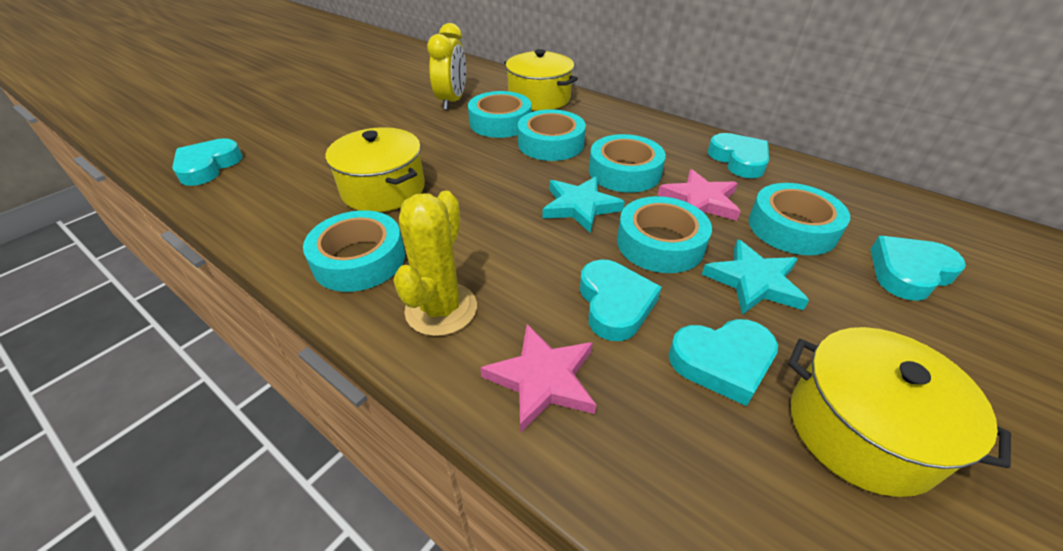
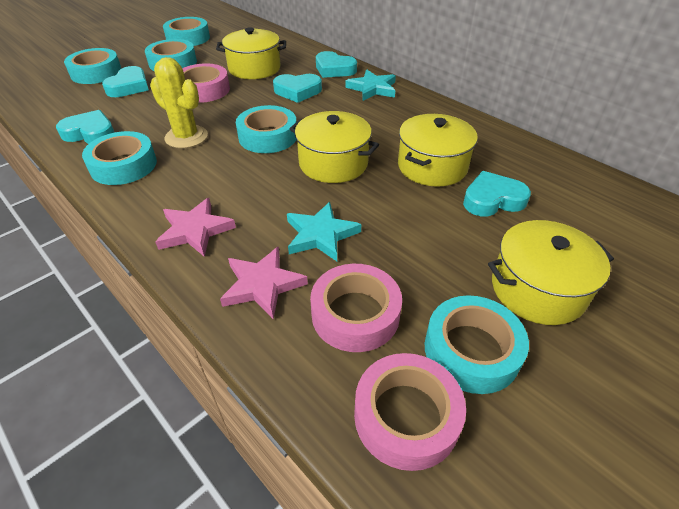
pink tape: none = 0 -> [182,63,230,103] [310,264,402,352] [354,353,466,471] = 3
yellow clock: [427,23,466,110] = 1 -> none = 0
yellow pot: [325,127,425,212] [504,49,578,111] [788,327,1011,497] = 3 -> [216,27,286,79] [289,111,379,183] [398,114,478,187] [488,220,614,325] = 4

